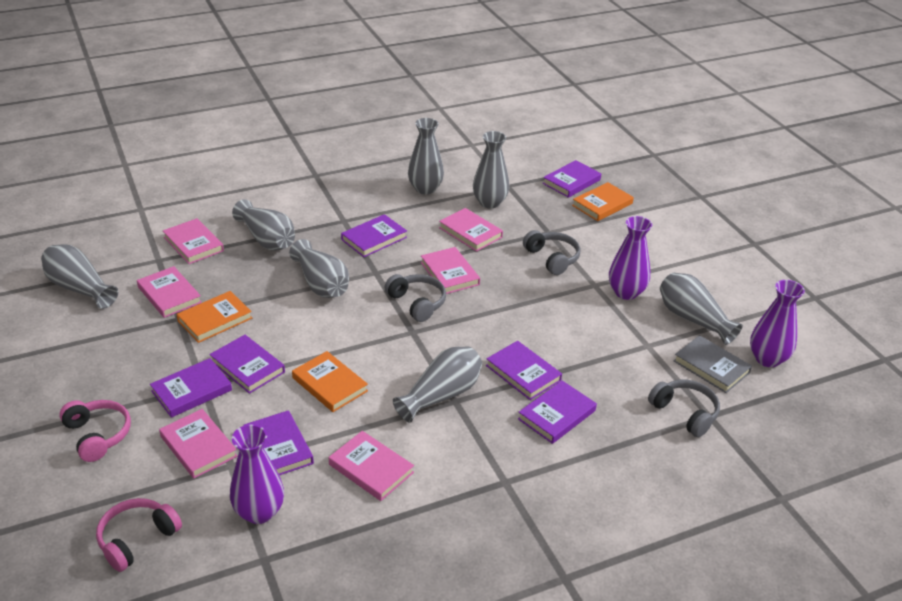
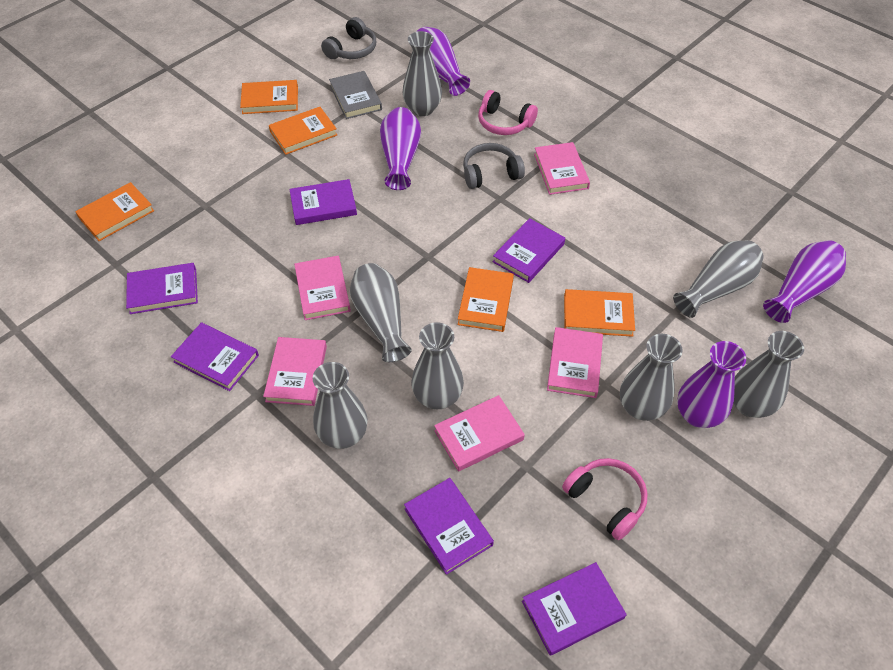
grey headphones: [384,274,446,322] [523,230,580,275] [648,380,720,437] = 3 -> [321,17,376,59] [463,143,525,189] = 2
orange book: [177,291,252,343] [292,351,368,412] [572,182,634,221] = 3 -> [75,182,154,241] [240,80,298,114] [269,107,337,155] [458,267,514,332] [564,289,635,337] = 5
pink book: [137,266,202,318] [159,409,237,479] [163,218,224,264] [329,431,414,501] [421,247,480,294] [439,208,503,252] = 6 -> [263,337,327,406] [294,256,351,320] [434,395,525,472] [534,142,590,195] [547,327,603,398] = 5
purple book: [150,358,232,418] [209,335,285,394] [244,410,314,475] [341,214,407,257] [486,341,562,400] [518,381,597,444] [543,160,601,198] = 7 -> [126,263,198,314] [171,322,259,391] [289,179,357,225] [404,478,494,575] [493,218,565,283] [522,562,627,656] = 6
purple vase: [230,424,284,524] [609,216,652,300] [750,280,805,367] = 3 -> [380,107,421,190] [416,27,470,96] [677,341,746,428] [763,240,846,323] = 4

